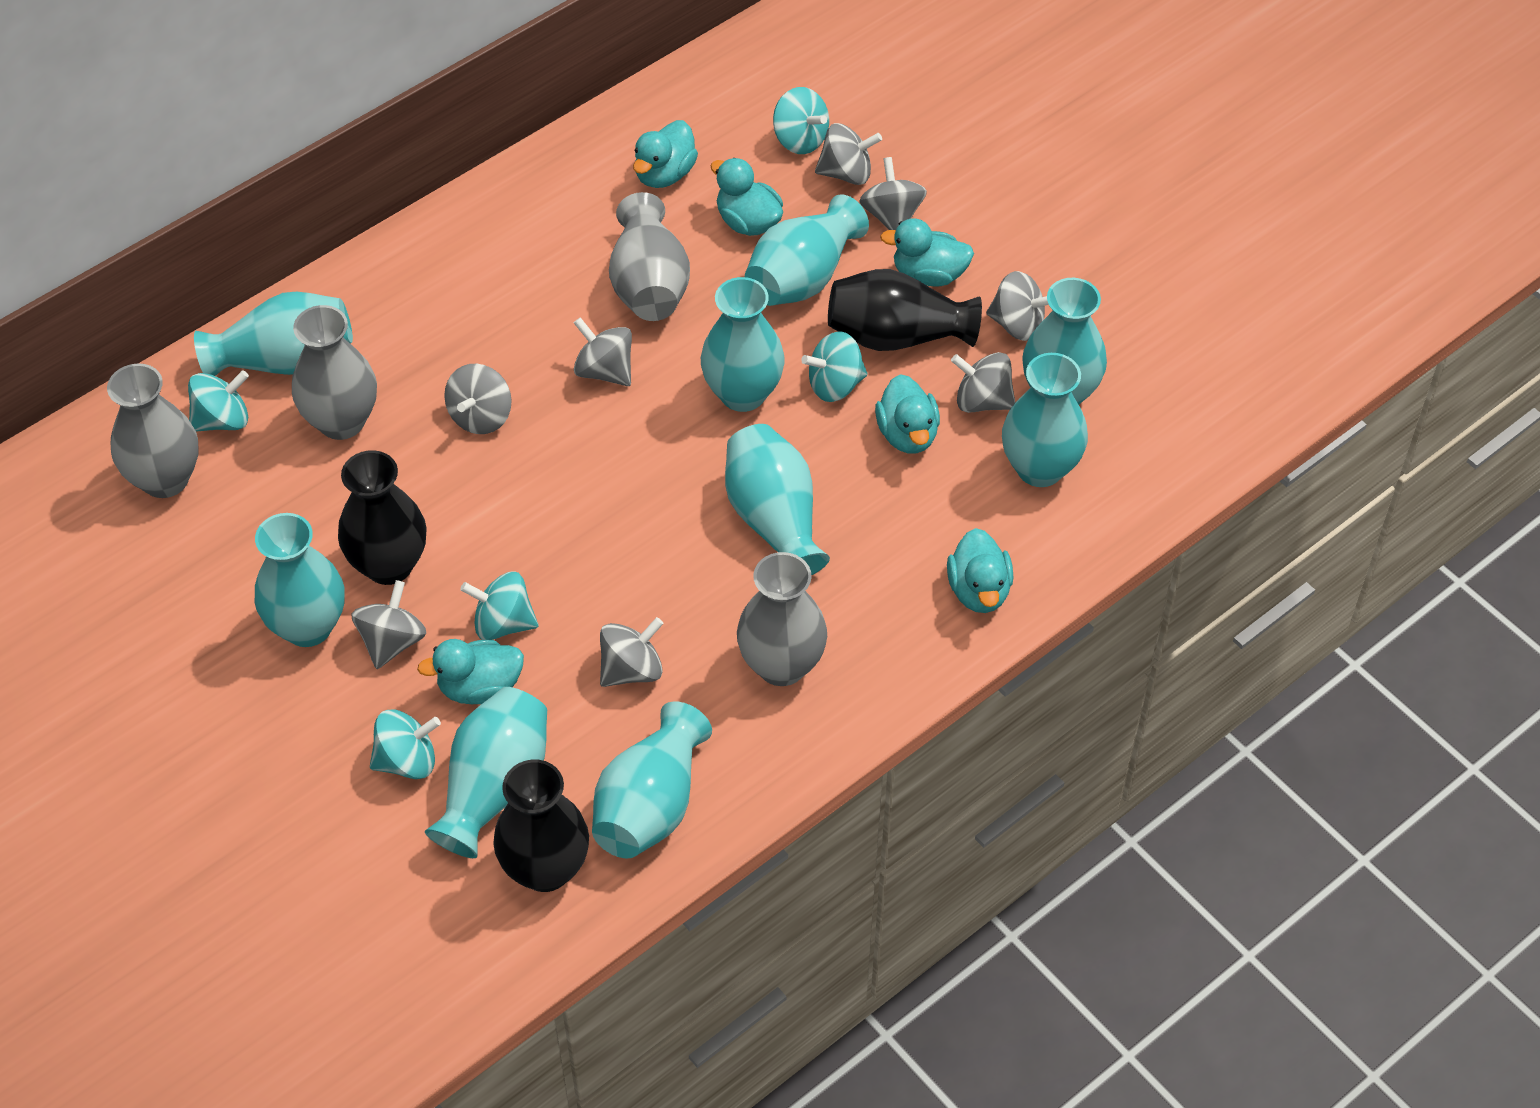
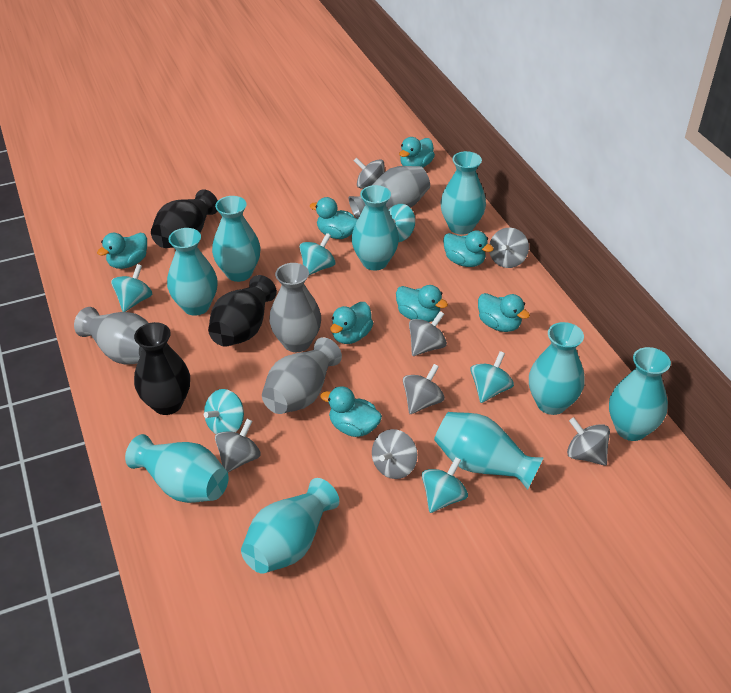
grey spinning top: [351,580,426,669] [444,364,512,434] [574,317,632,386] [600,617,663,687] [815,123,882,185] [859,157,927,230] [951,352,1015,413] [986,271,1049,341] = 8 -> [215,419,261,473] [354,157,385,189] [372,429,417,479] [403,364,445,414] [409,311,447,356] [489,228,529,268] [567,417,610,466] = 7
turquoise duck: [417,639,524,704] [633,120,698,188] [710,158,783,236] [875,374,940,453] [880,218,974,287] [947,528,1013,613] = 6 -> [97,233,147,269] [310,197,358,239] [320,386,382,437] [330,302,373,344] [396,285,448,322] [399,137,435,167] [443,230,494,267] [478,293,530,332] = 8
turquoise spinning top: [188,370,249,432] [370,709,441,779] [460,572,538,640] [773,87,829,154] [801,331,868,402] = 5 -> [111,264,152,312] [204,389,244,434] [299,233,336,275] [388,204,415,242] [422,457,468,513] [470,351,514,403] = 6

